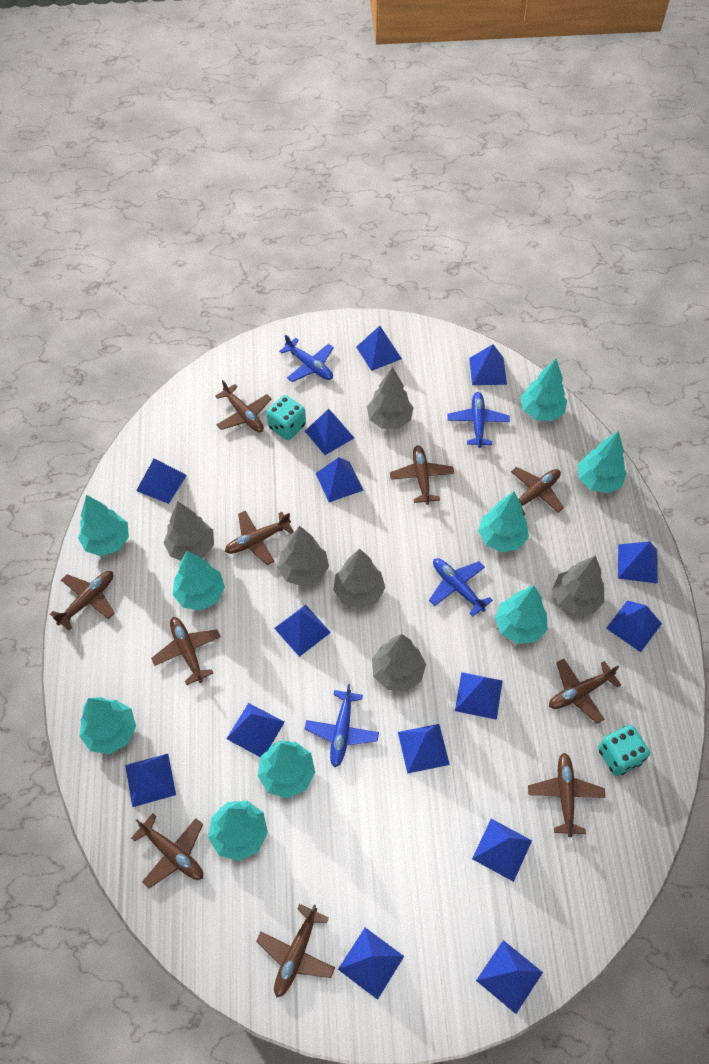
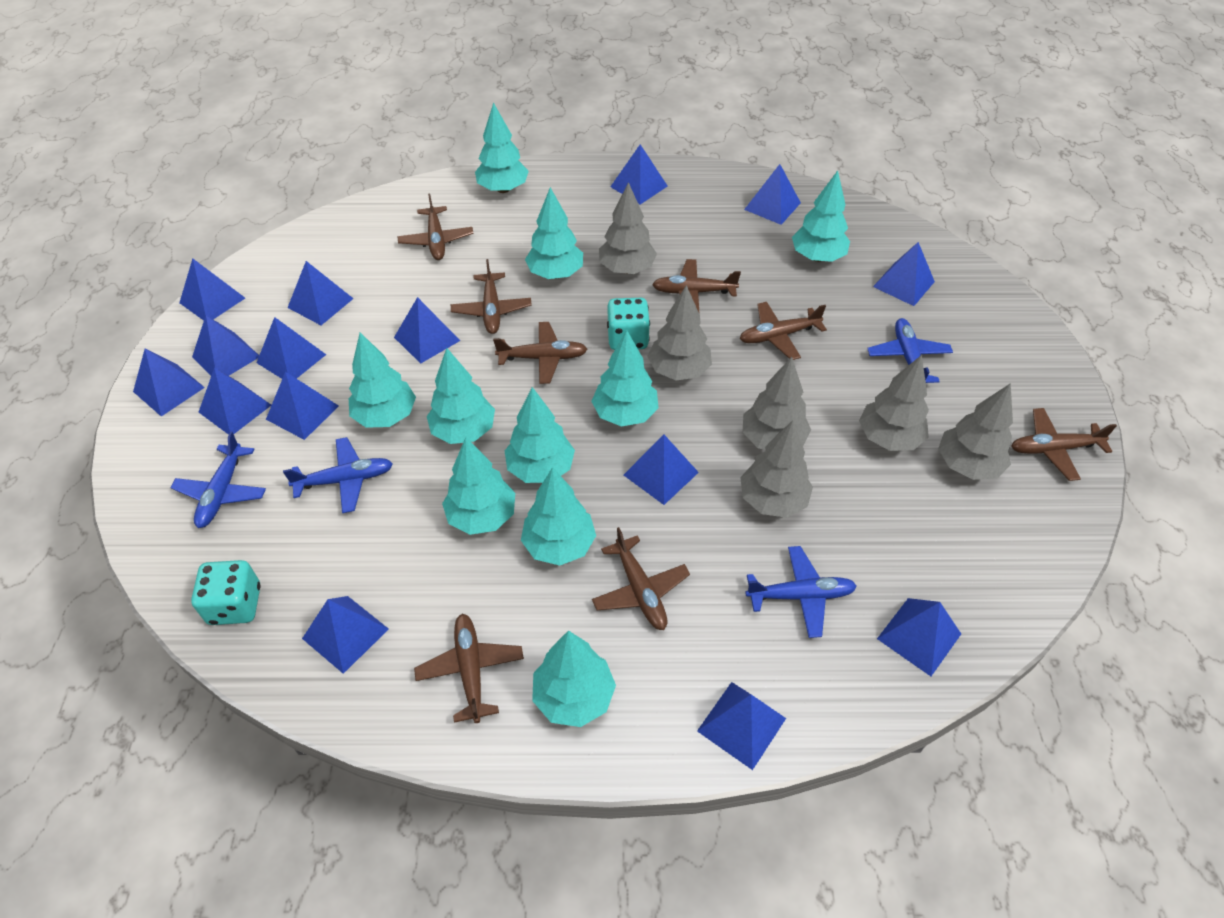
brown plane: [50,571,115,630] [131,813,203,888] [151,617,221,685] [215,380,271,432] [225,511,294,565] [256,904,335,998] [390,445,454,505] [511,467,564,516] [528,753,606,837] [549,659,621,724] = 10 -> [397,193,474,260] [414,614,524,723] [451,259,532,334] [493,322,587,384] [592,527,690,630] [652,259,741,312] [740,302,827,360] [1011,408,1117,481] = 8
turquoise tree: [78,495,129,556] [79,697,136,754] [173,551,225,611] [208,801,268,861] [258,740,315,798] [478,491,529,552] [495,585,547,644] [520,359,567,421] [578,431,627,493] = 9 -> [349,332,416,428] [427,348,495,444] [442,437,515,535] [475,102,529,193] [505,387,575,483] [521,467,596,566] [525,187,583,279] [532,630,616,727] [591,330,659,427] [792,170,850,262] = 10

